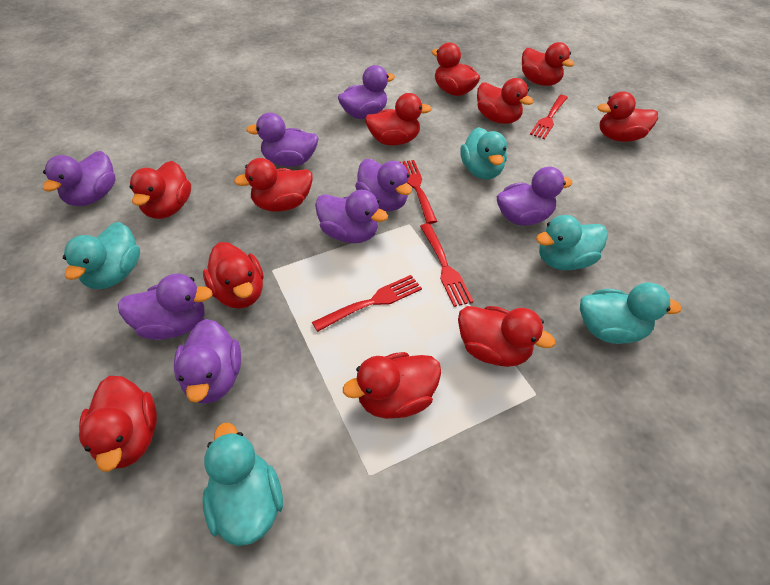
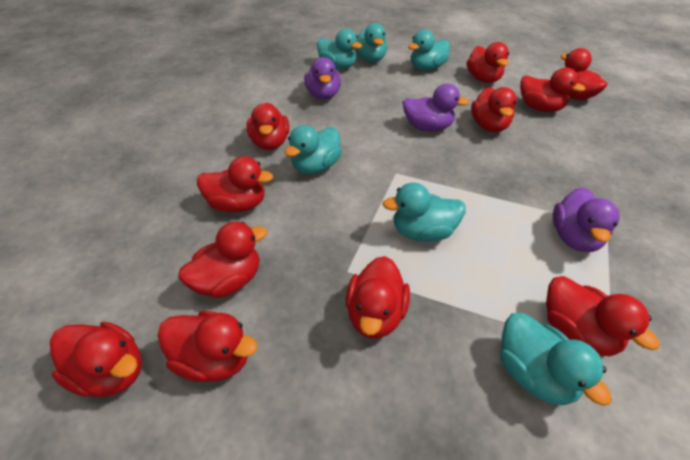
purple duck: [43,151,116,206] [118,274,213,340] [174,319,241,404] [246,113,319,167] [315,190,388,243] [338,65,395,119] [355,159,412,211] [497,167,573,226] = 8 -> [304,57,341,100] [403,84,469,132] [553,187,620,252] = 3
red fork: [312,275,422,332] [400,160,437,224] [420,223,473,307] [530,95,568,139] = 4 -> none = 0
turquoise duck: [63,222,140,289] [202,423,283,546] [460,127,507,180] [536,215,608,270] [580,283,682,344] = 5 -> [284,125,342,174] [317,28,362,69] [355,23,387,62] [382,183,466,242] [408,30,450,71] [500,313,612,406] = 6

